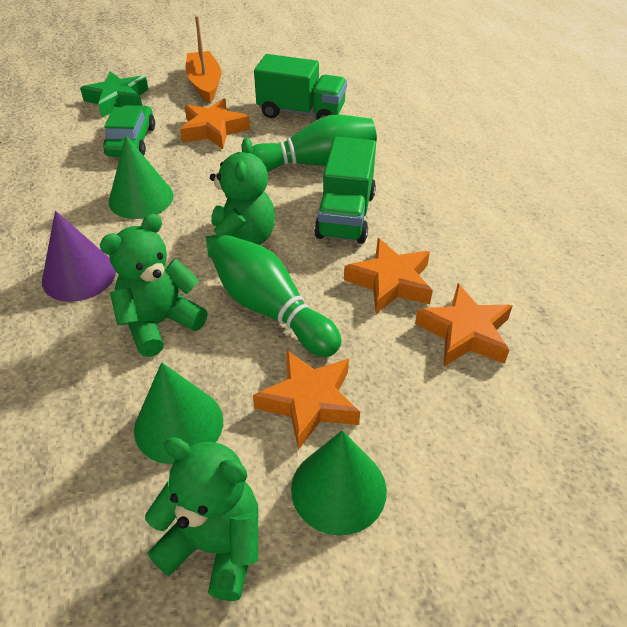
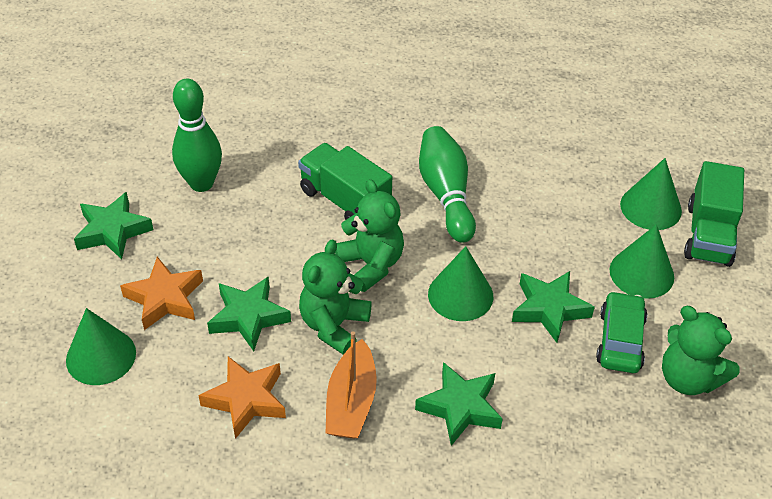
green cone: [109,135,174,219] [134,362,223,464] [291,430,387,536] = 3 -> [66,308,136,385] [428,246,493,321] [610,224,674,299] [620,158,682,230] = 4
green star: [80,71,149,117] = 1 -> [74,192,154,260] [207,276,291,351] [415,362,503,446] [512,271,595,343] = 4
orange star: [180,98,250,149] [253,350,360,450] [344,238,433,314] [415,284,513,366] = 4 -> [120,257,203,330] [198,356,286,439] = 2
purple cone: [42,211,116,302] = 1 -> none = 0

